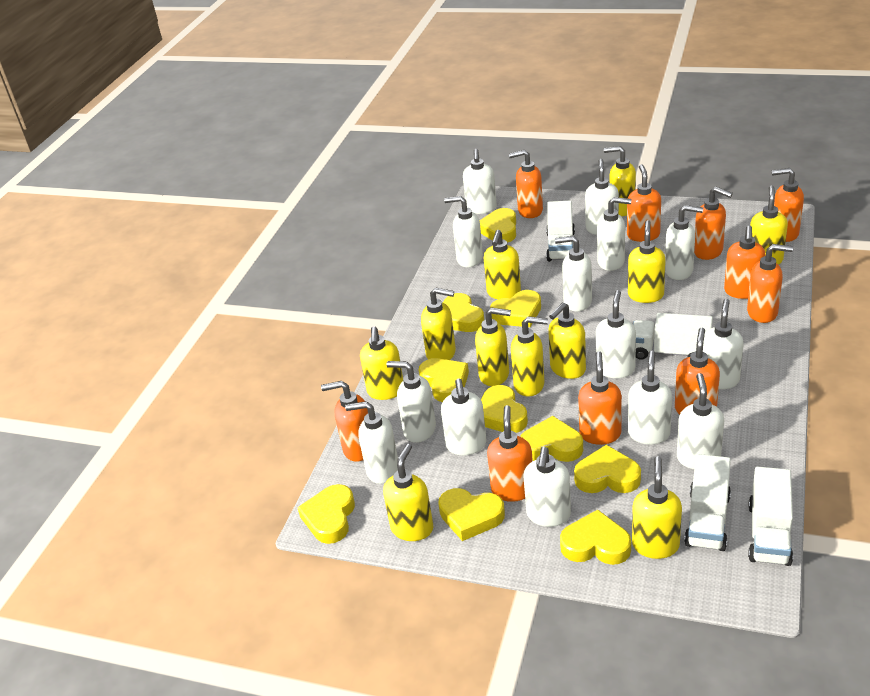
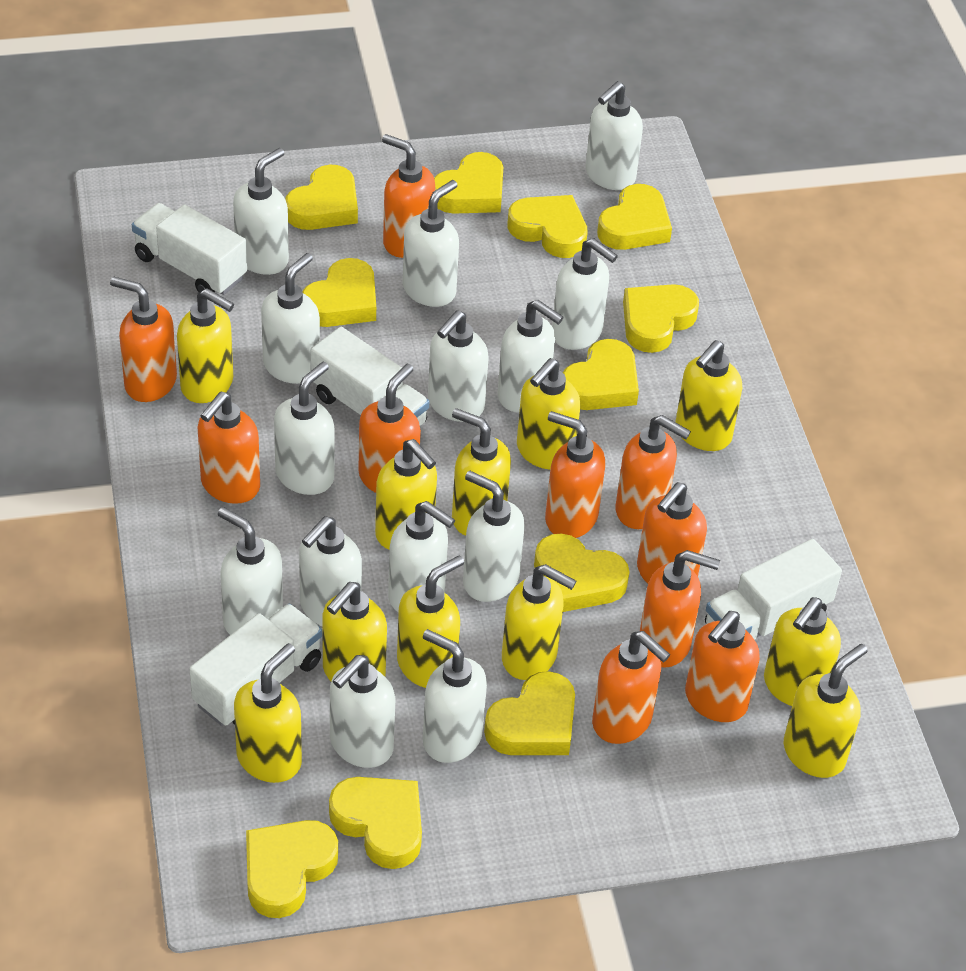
yellow heart: [297,484,355,544] [419,358,469,402] [438,488,505,541] [443,293,484,332] [479,208,516,243] [481,385,528,433] [490,290,541,327] [520,416,583,462] [560,510,631,565] [574,445,641,493] = 10 -> [246,820,338,918] [285,164,358,230] [302,258,376,327] [329,777,422,869] [434,152,503,214] [484,671,575,755] [508,195,588,258] [534,533,630,612] [563,339,639,410] [597,184,672,250] [623,284,699,353] = 11

